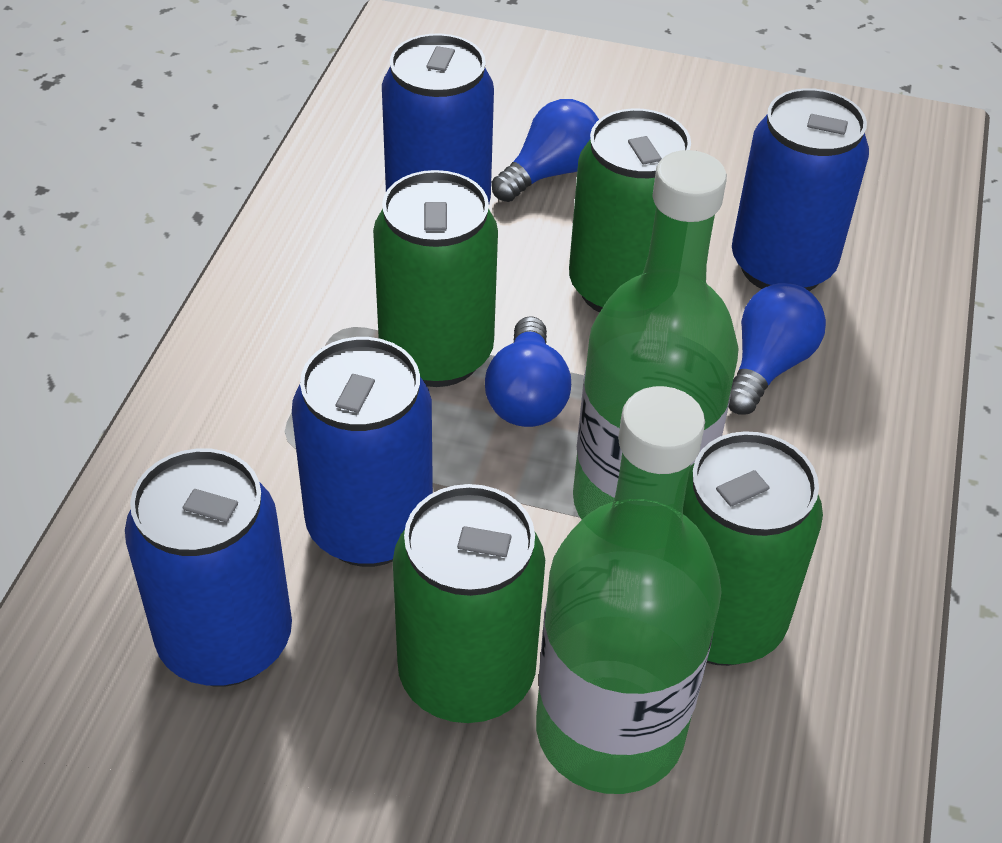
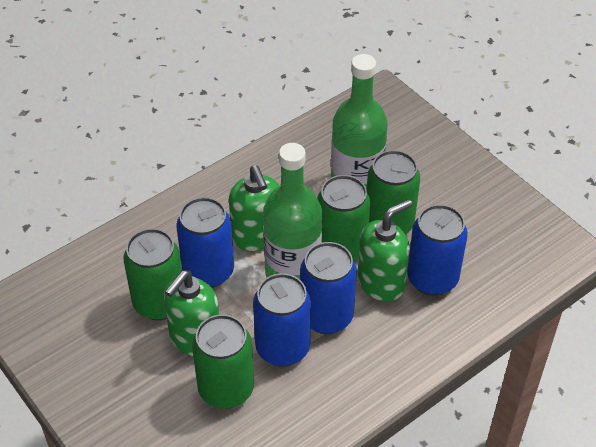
blue light bulb: [485,316,571,427] [492,99,599,202] [728,283,826,415] = 3 -> none = 0
green soap dispenser: none = 0 -> [164,270,219,356] [229,165,279,251] [357,199,412,302] = 3

